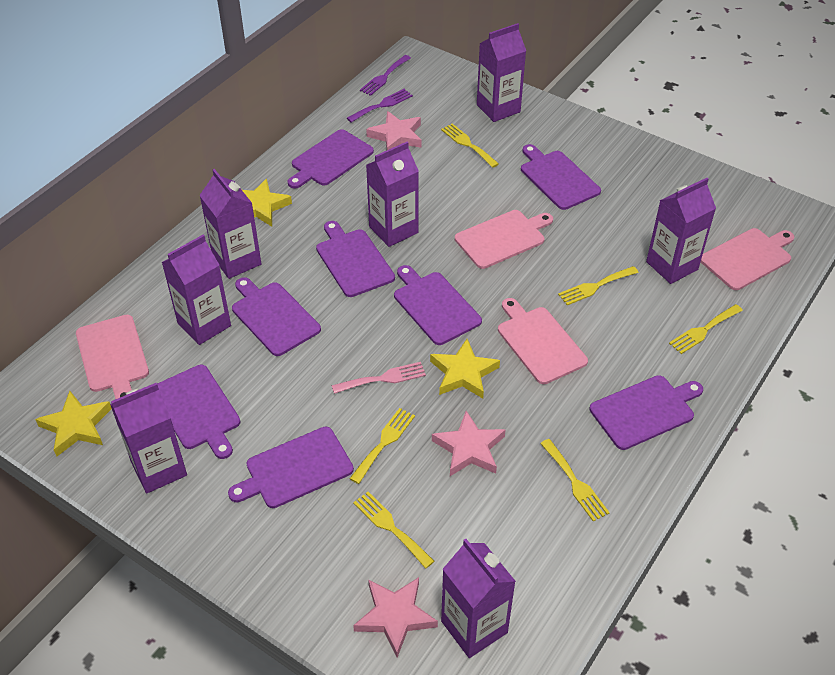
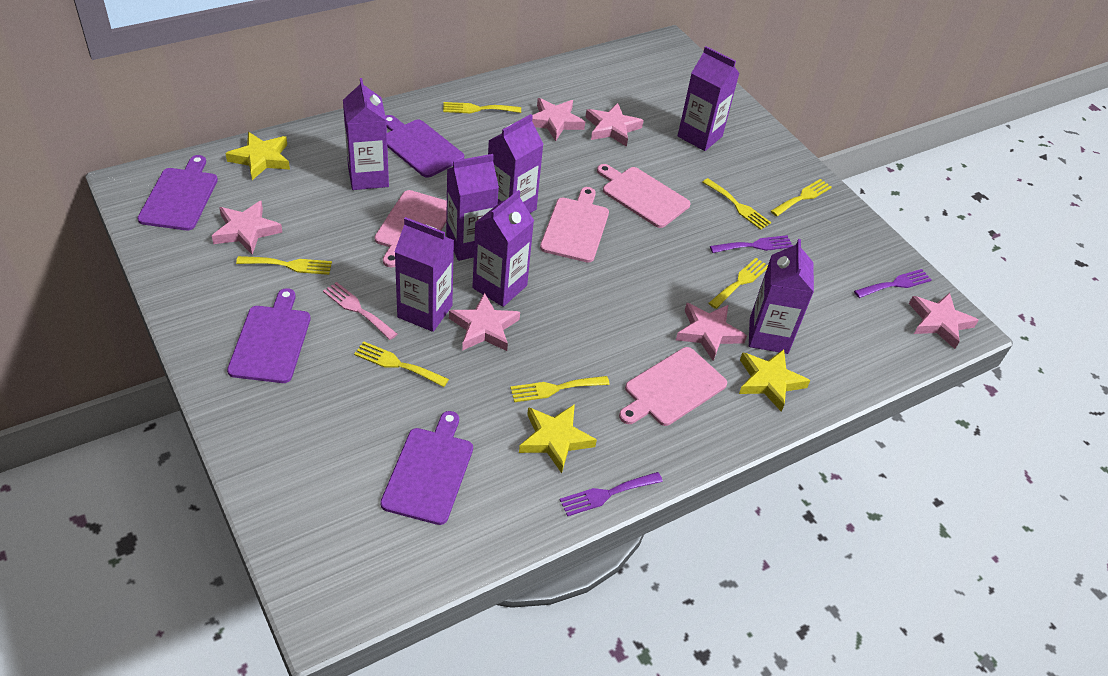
pink star: [353,577,438,658] [366,111,421,150] [432,411,506,476] = 3 -> [212,201,283,255] [449,292,520,351] [532,98,585,141] [585,103,644,147] [676,303,747,361] [909,293,979,349] = 6
purple cutting board: [157,365,240,459] [228,427,354,508] [232,277,321,356] [287,129,374,189] [316,221,395,297] [394,265,482,345] [521,144,601,210] [590,375,703,450] = 8 -> [138,155,218,230] [227,288,311,383] [380,411,473,525] [386,115,464,178] = 4
purple fork: [347,89,413,122] [360,55,411,96] = 2 -> [560,472,663,516] [710,235,793,253] [854,269,932,298] = 3
yellow fork: [350,408,415,484] [353,492,434,569] [441,123,499,168] [540,439,610,522] [558,266,639,305] [669,304,743,354] = 6 -> [236,256,332,275] [354,342,449,387] [443,102,521,113] [510,376,610,402] [702,178,771,230] [709,258,768,309] [771,179,832,216] = 7

